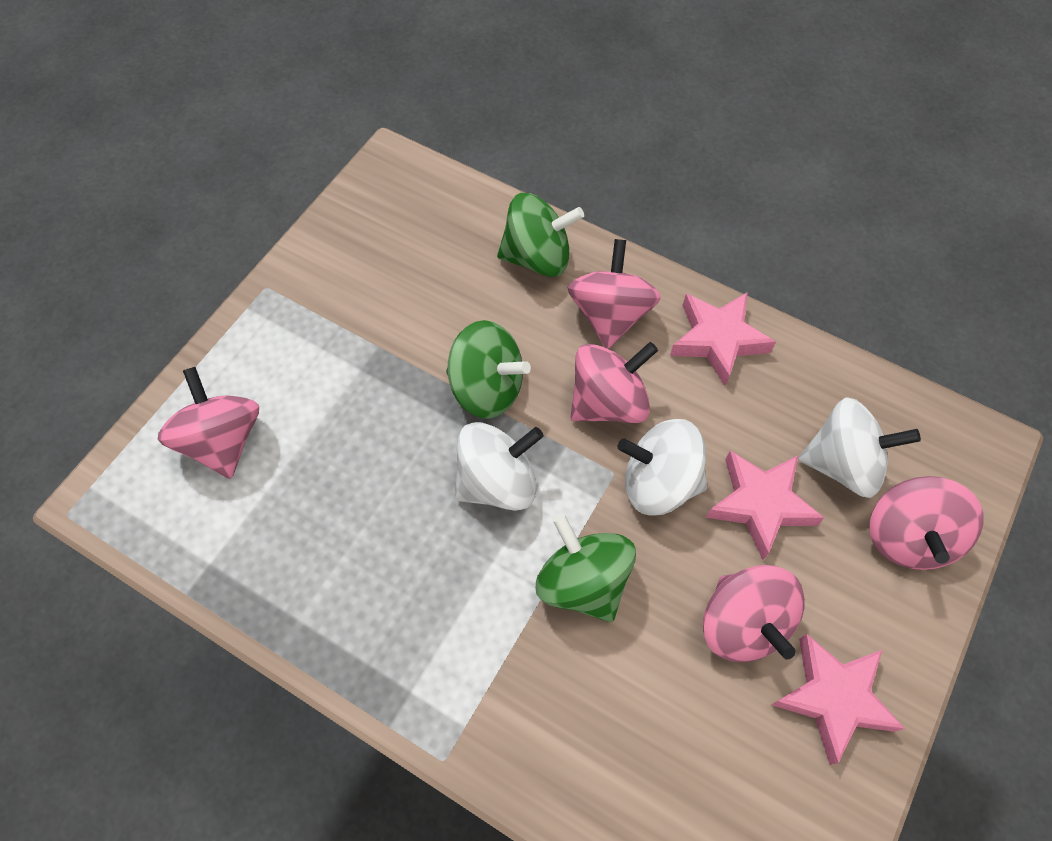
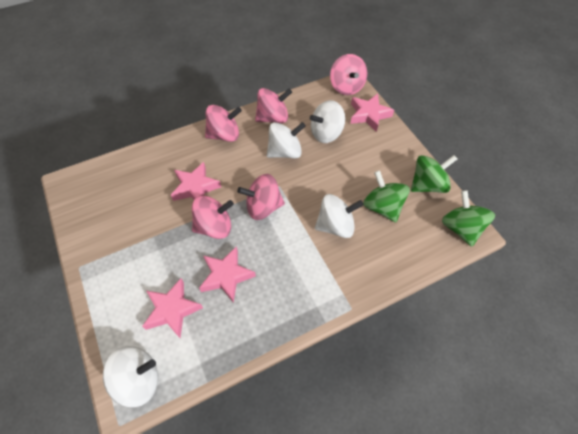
pink star: [670,292,776,386] [705,450,824,560] [771,634,905,765] = 3 -> [142,278,203,338] [171,162,221,201] [199,246,256,303] [350,94,394,132] = 4
white spinning top: [454,422,544,511] [618,419,707,516] [798,397,921,498] = 3 -> [103,346,158,407] [267,122,305,159] [310,100,345,143] [315,194,364,238] = 4

